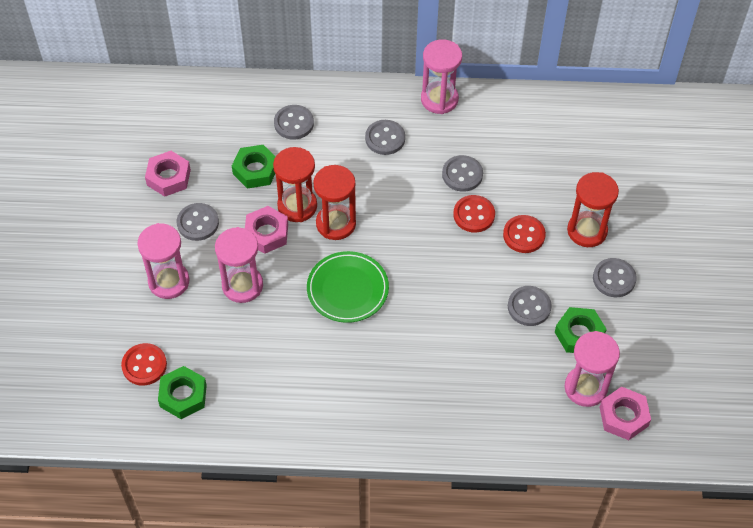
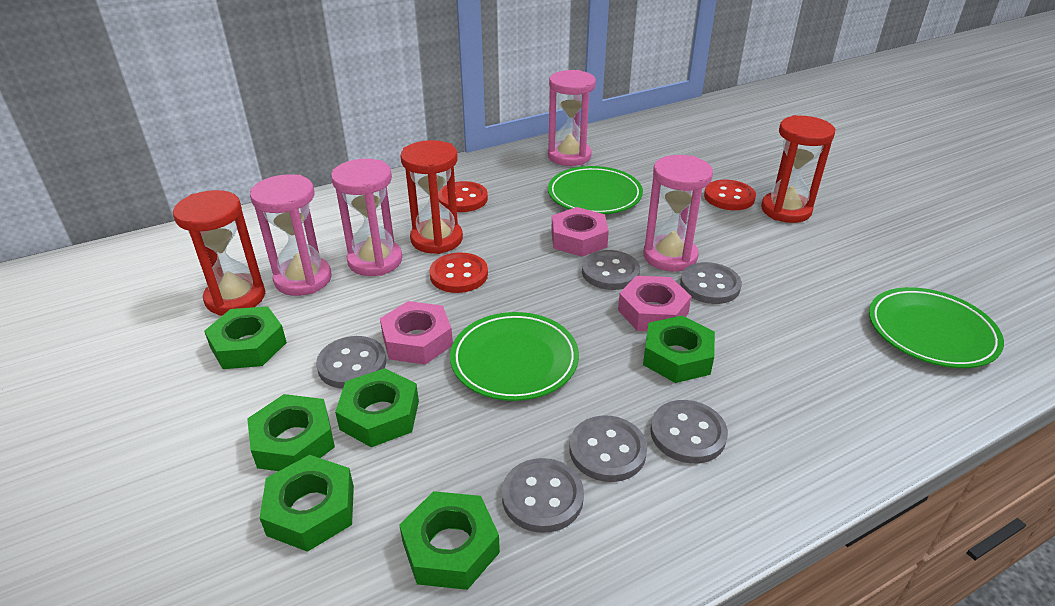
green nut: [158,366,207,419] [232,145,276,189] [555,307,607,353] = 3 -> [204,306,287,369] [247,394,335,471] [260,455,354,552] [335,368,419,447] [399,491,500,590] [643,316,715,383] = 6
green plate: [307,251,389,323] = 1 -> [450,312,579,401] [548,166,643,214] [869,287,1004,368] = 3

